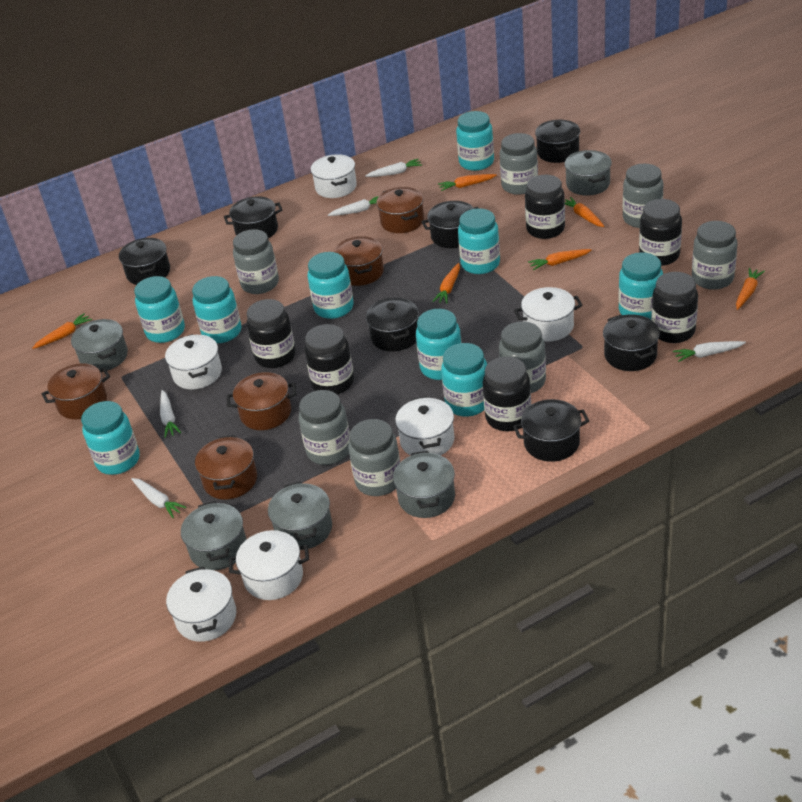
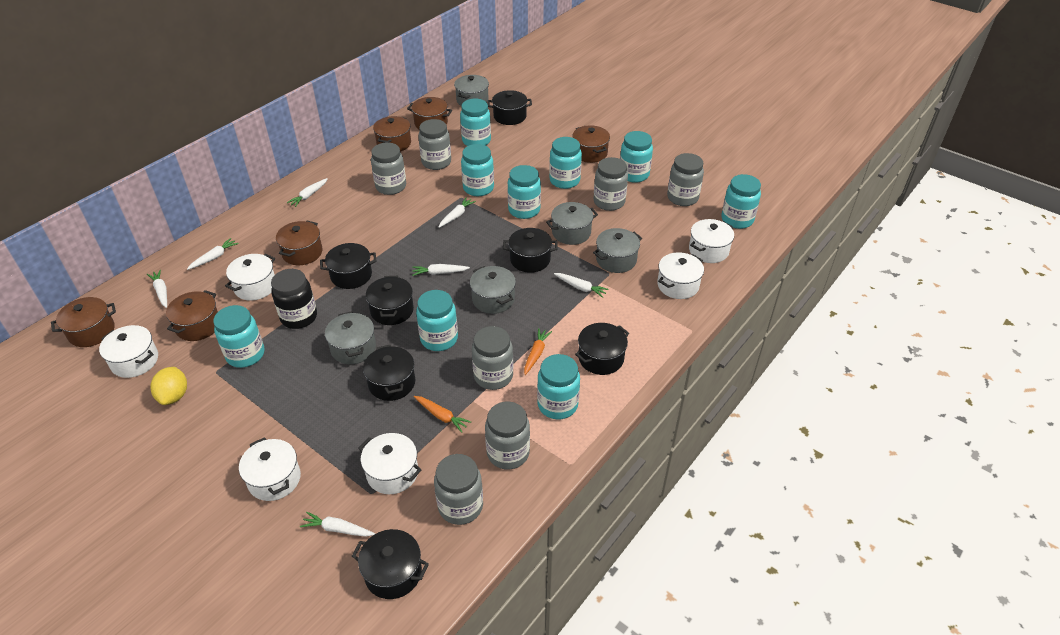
black jar: [246,299,296,368] [304,324,354,395] [483,356,531,431] [525,175,565,239] [639,199,682,266] [651,272,698,343] = 6 -> [271,269,317,329] = 1
brown pot: [42,363,110,419] [195,435,257,500] [227,372,296,430] [334,236,384,286] [376,187,424,233] = 5 -> [51,297,116,347] [166,290,218,341] [276,221,322,265] [373,116,411,152] [407,97,452,129] [572,125,610,163] = 6
orange carrot: [32,313,92,349] [432,263,460,304] [438,174,497,191] [528,249,592,270] [565,197,604,227] [736,268,765,310] = 6 -> [414,396,471,433] [524,328,552,375] = 2
white carrot: [131,478,187,518] [160,390,181,438] [328,196,379,216] [365,159,422,177] [673,341,746,362] = 5 -> [147,270,167,308] [187,238,239,270] [287,178,328,207] [300,512,375,537] [412,264,470,276] [439,197,476,228] [554,273,609,298] = 7
yellow lemon: none = 0 -> [150,367,187,405] = 1

